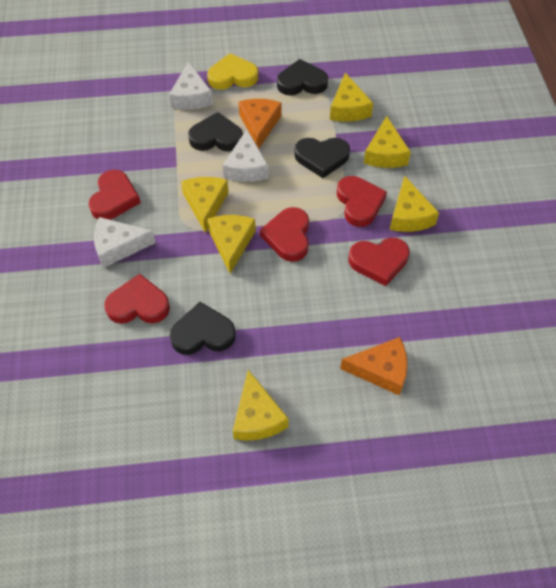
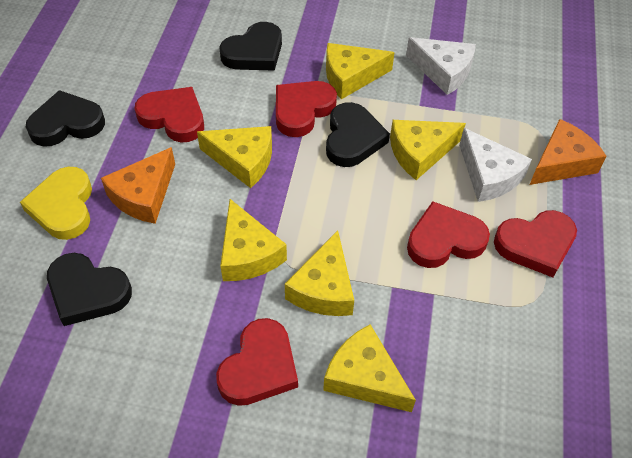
white cheese: [94,217,156,268] [169,61,213,110] [222,130,268,182] = 3 -> [406,37,476,95] [459,128,532,202] = 2

